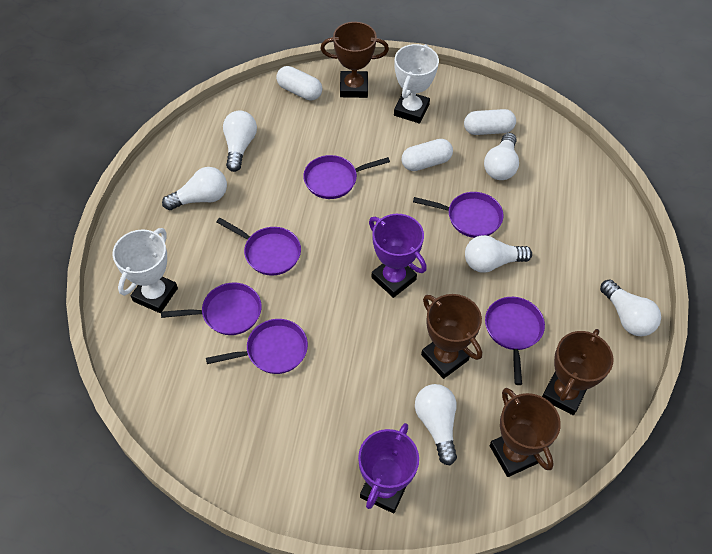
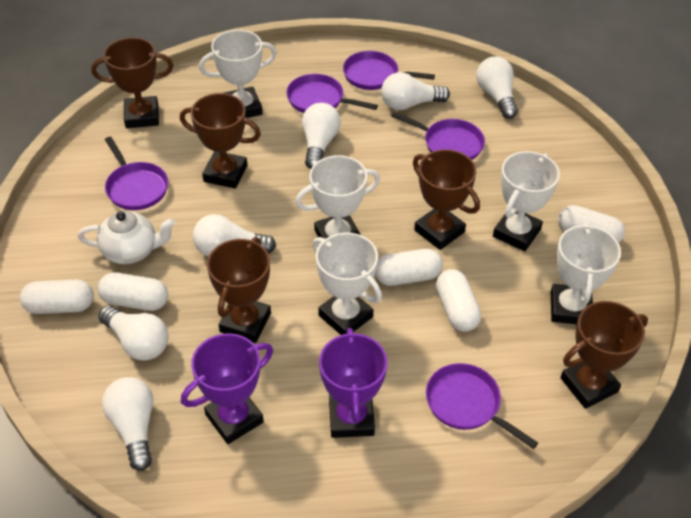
brown trophy: [320,22,389,98] [421,294,482,379] [490,388,561,477] [542,329,613,415] = 4 -> [91,38,173,128] [180,93,261,189] [207,237,271,343] [413,149,480,250] [560,301,648,409] = 5
purple pan: [161,282,262,335] [206,319,308,374] [216,218,301,276] [303,155,390,199] [413,192,503,238] [485,297,545,385] = 6 -> [105,137,168,210] [286,74,378,113] [343,51,435,90] [392,111,485,160] [426,363,538,449] = 5
white capsule: [276,66,322,101] [402,139,453,171] [464,109,516,135] = 3 -> [20,280,94,314] [98,272,168,311] [375,249,443,286] [436,269,481,332] [558,205,625,243] = 5
white teapot: none = 0 -> [78,211,175,264] = 1
white trophy: [113,228,178,313] [394,44,439,124] = 2 -> [199,30,277,118] [295,155,380,239] [313,233,382,335] [493,151,560,252] [551,222,621,324] = 5

